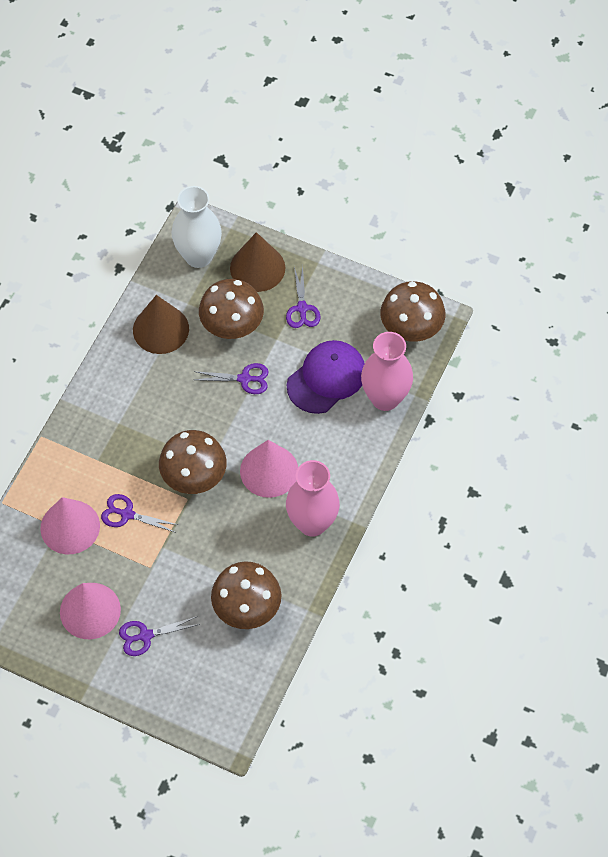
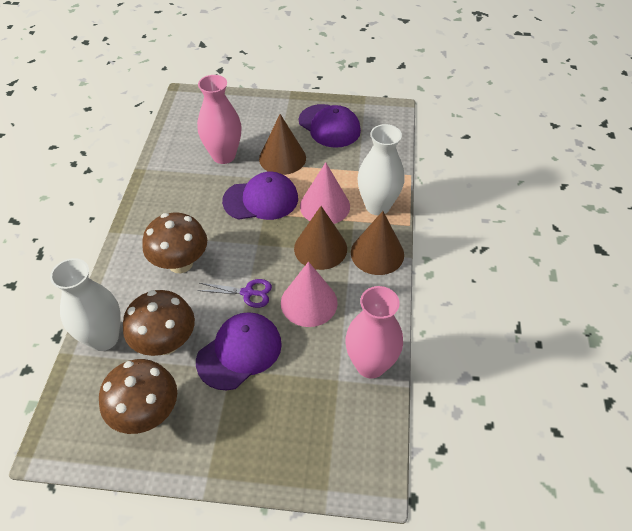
brown cone: [133,295,189,354] [230,232,285,292] = 2 -> [259,114,306,175] [294,206,347,270] [351,211,404,275] = 3
brown mushroom: [159,430,227,494] [199,279,264,339] [211,562,281,629] [380,281,446,342] = 4 -> [99,359,177,434] [123,290,195,356] [142,213,207,273] = 3
pink cone: [40,497,100,554] [60,583,121,639] [240,440,298,498] = 3 -> [281,262,338,327] [300,162,350,224] = 2
purple cap: [287,340,365,414] = 1 -> [196,312,282,391] [222,172,298,220] [299,104,361,148] = 3
purple scissors: [101,494,178,533] [119,616,200,656] [194,363,269,394] [286,265,320,328] = 4 -> [197,279,272,308] = 1
white vase: [172,186,222,268] = 1 -> [50,258,121,351] [357,124,405,215] = 2

